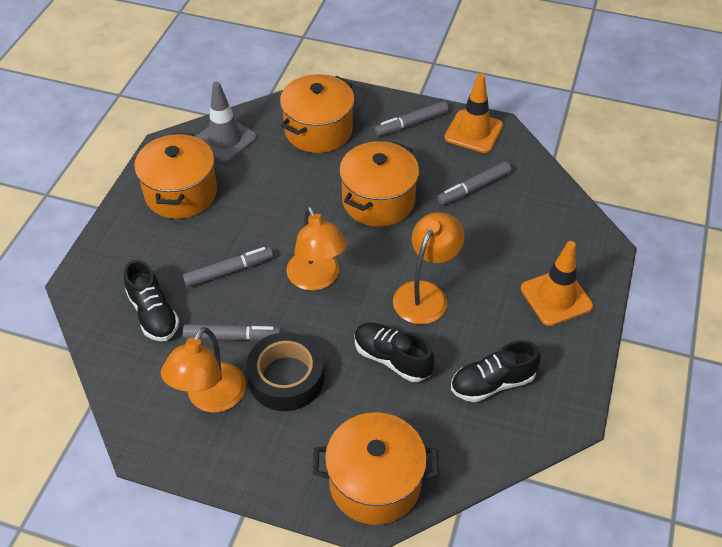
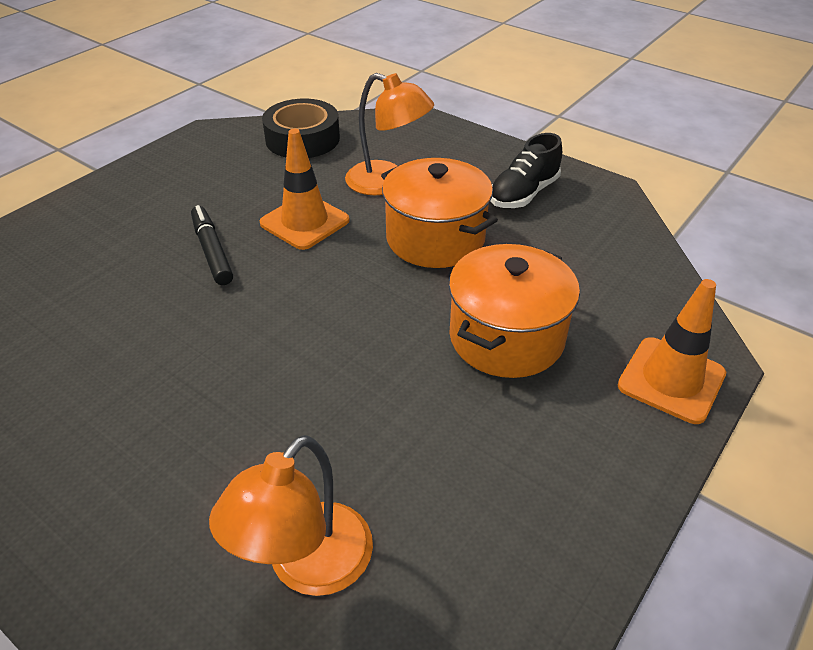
black marker: none = 0 -> [191,205,233,285] = 1
black shoe: [124,260,180,341] [355,323,434,382] [451,340,541,402] = 3 -> [490,133,562,208] = 1
grey marker: [183,247,273,287] [183,324,281,341] [375,101,449,136] [437,162,511,205] = 4 -> none = 0
grey traffic cone: [195,81,257,163] = 1 -> none = 0
orange lamp: [161,327,246,412] [286,206,347,291] [393,212,465,324] = 3 -> [209,435,373,596] [345,73,434,195] = 2
orange pot: [134,133,217,219] [280,74,355,153] [313,412,439,525] [339,141,419,227] = 4 -> [381,158,498,268] [449,244,580,378] = 2

